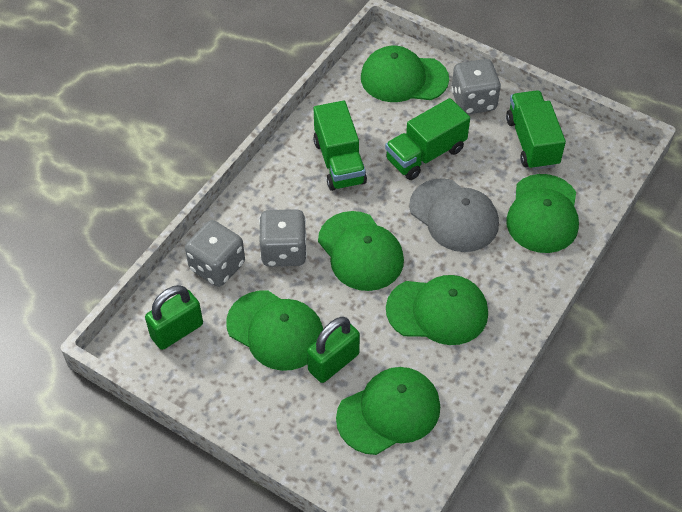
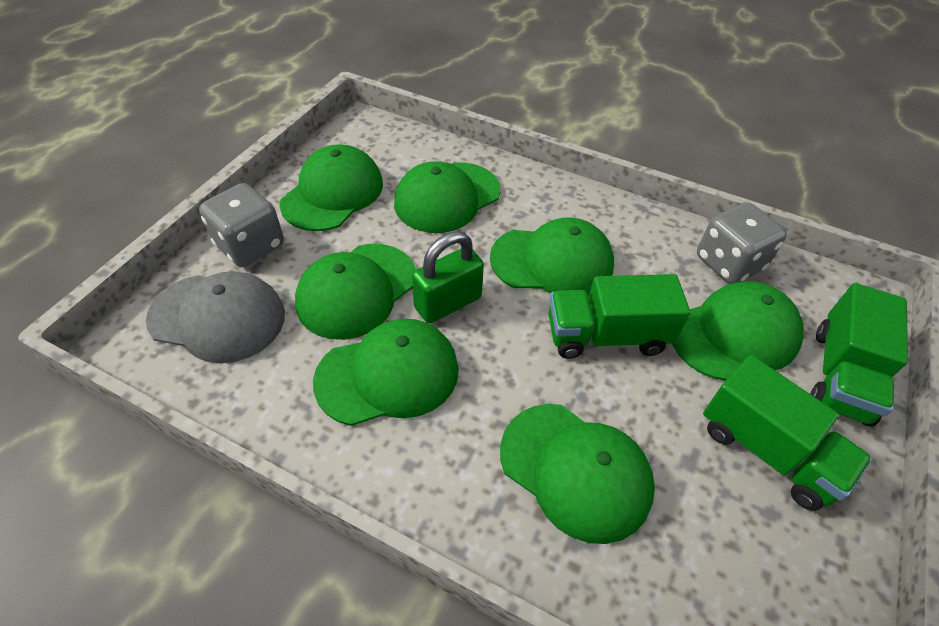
green cap: [226,290,323,371] [318,211,404,291] [336,367,440,455] [361,45,449,102] [386,275,488,345] [506,174,579,253] = 6 -> [280,144,383,231] [295,244,416,340] [313,319,459,426] [394,161,500,233] [490,217,614,296] [500,404,655,544] [672,282,804,381] = 7
green padlock: [145,285,203,350] [307,317,360,383] = 2 -> [412,232,484,323] = 1
grey dice: [185,220,245,287] [259,209,307,267] [451,59,501,114] = 3 -> [199,183,284,267] [697,203,787,284] = 2

